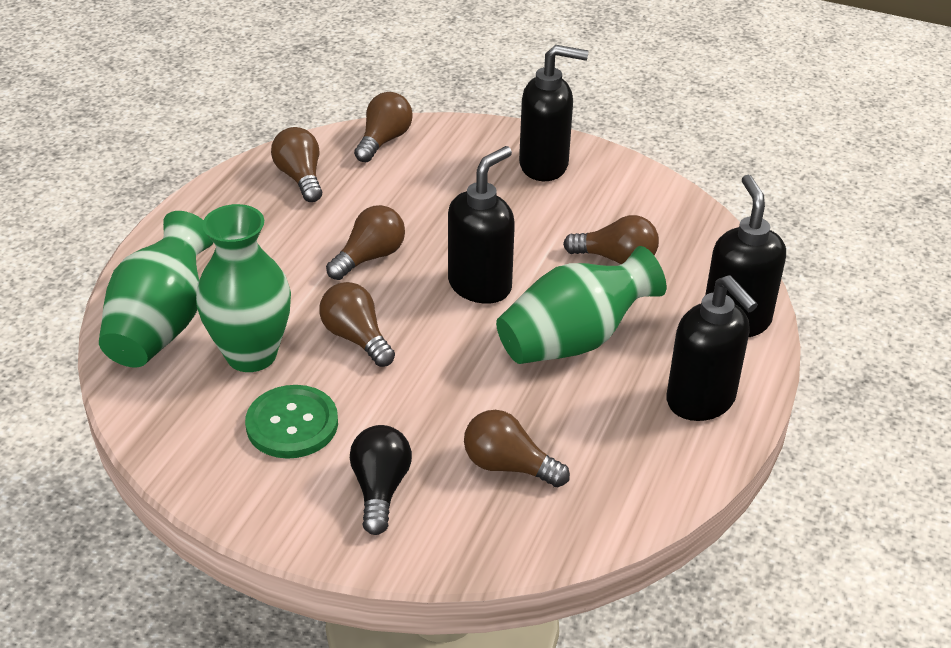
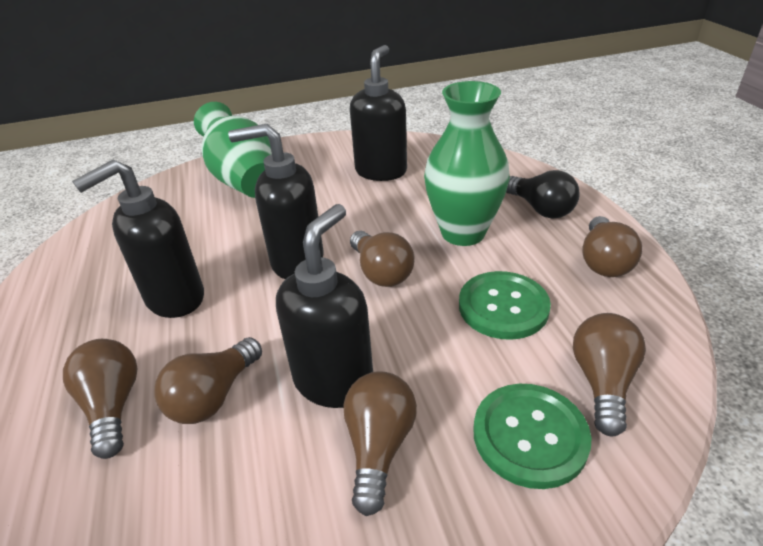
green button: [245,385,338,459] = 1 -> [459,271,551,340] [473,384,592,489] = 2
green vase: [99,211,213,368] [196,204,291,372] [496,246,666,364] = 3 -> [194,102,272,198] [424,81,510,246] = 2

